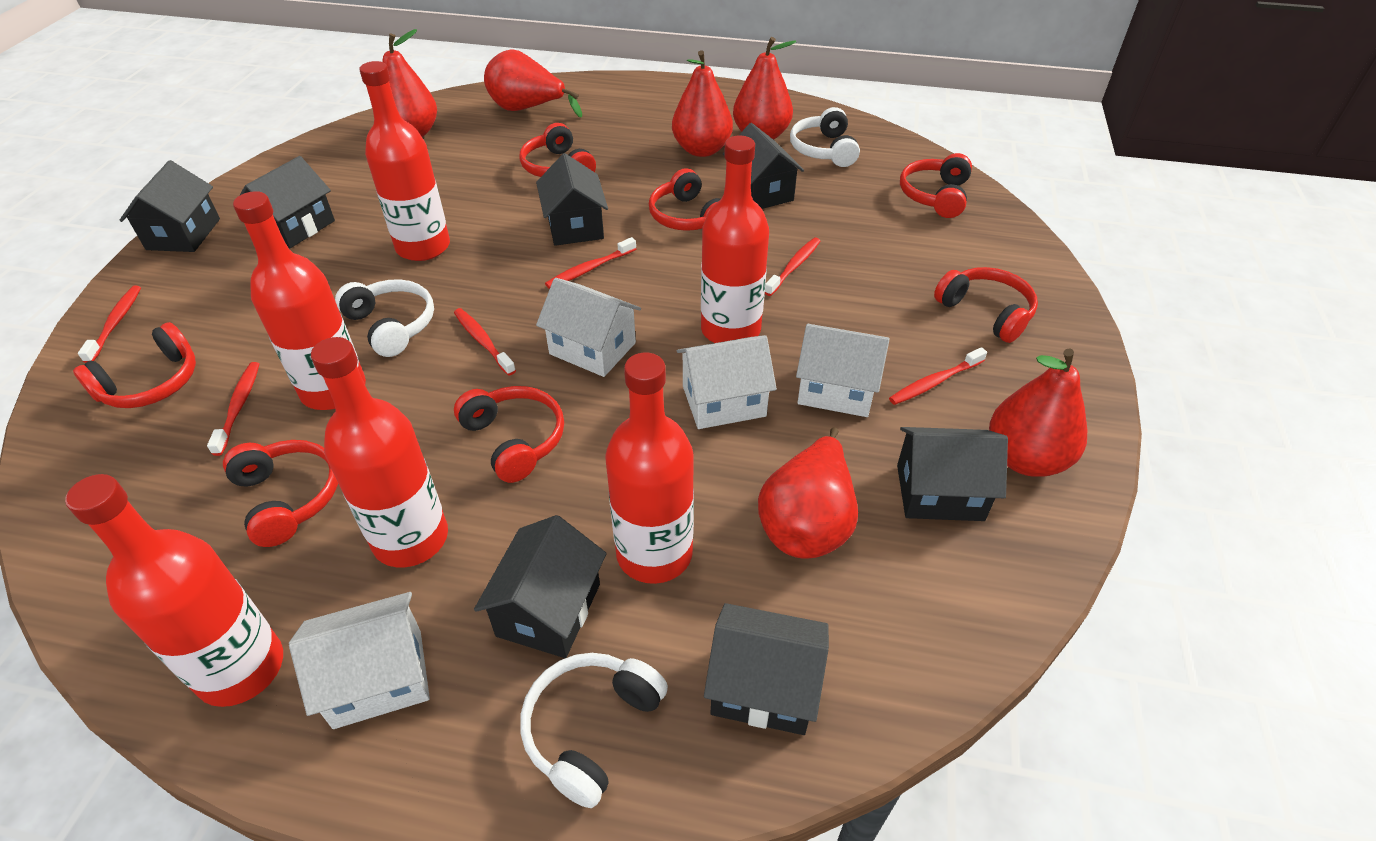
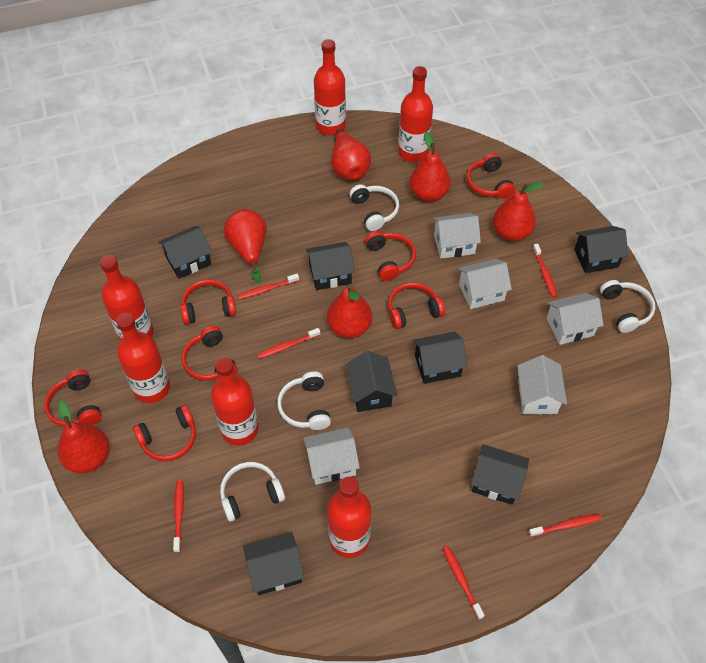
white headphones: [335,279,434,357] [520,653,668,808] [790,107,860,167] = 3 -> [220,462,285,522] [277,372,331,430] [349,184,399,231] [600,280,655,333] = 4
white house: [289,592,430,729] [536,278,641,377] [677,335,777,429] [796,324,890,417] = 4 -> [303,428,360,485] [433,213,481,259] [458,259,512,309] [517,355,567,414] [546,293,604,345] = 5

